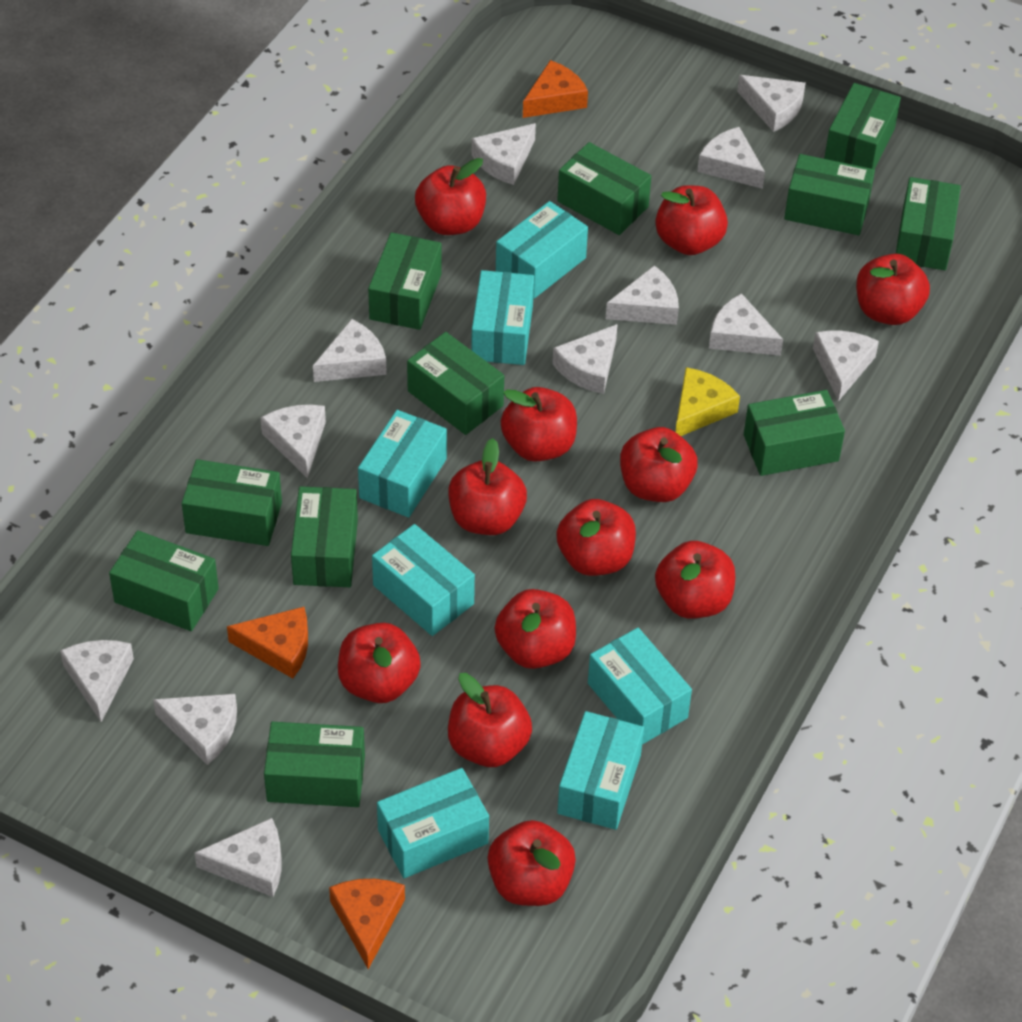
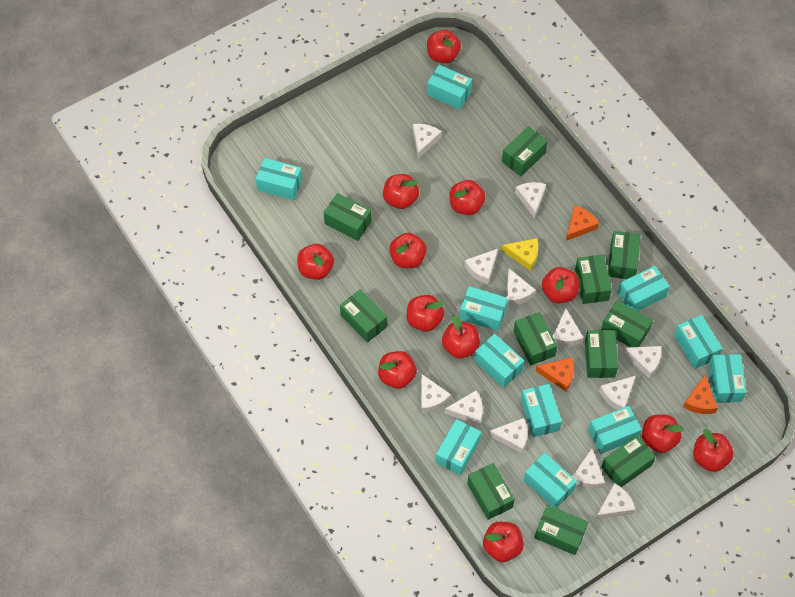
turquoise box: [358,410,447,517] [372,524,475,636] [377,768,489,878] [471,270,534,365] [496,201,588,299] [557,711,644,830] [588,628,692,745] = 7 -> [256,158,303,200] [427,65,472,109] [436,419,481,476] [460,286,508,331] [474,334,524,388] [521,384,562,437] [524,453,577,508] [588,406,642,454] [618,266,670,311] [674,315,723,369] [709,354,746,403] = 11

